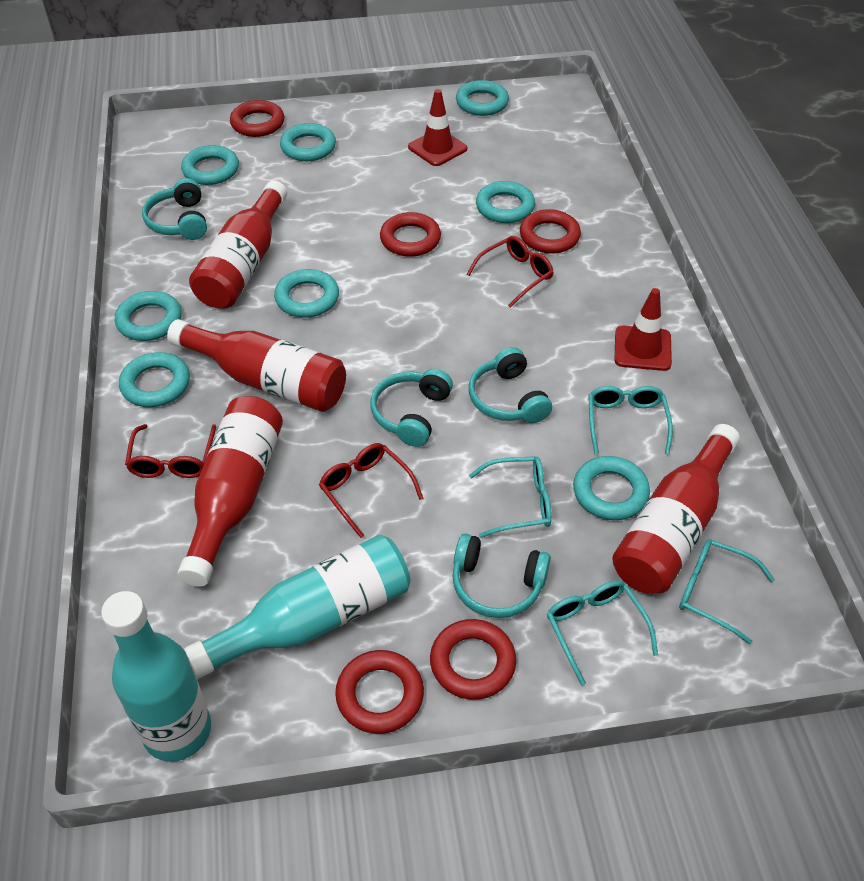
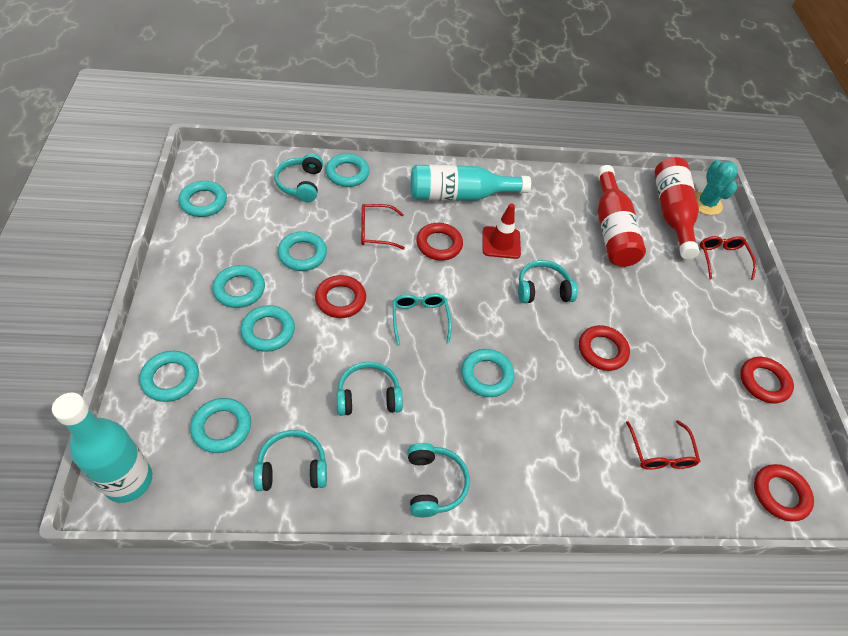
red bottle: [167,319,346,412] [178,396,283,587] [189,181,287,309] [612,424,740,594] = 4 -> [597,165,646,267] [654,157,699,259] = 2
red traffic cone: [408,89,467,166] [614,288,672,371] = 2 -> [483,203,521,259] = 1
turquoise cactus: none = 0 -> [696,160,737,215] = 1
turquoise glasses: [469,456,552,538] [547,580,658,686] [588,386,673,455] [679,539,775,644] = 4 -> [393,293,452,345] = 1
turquoise headphones: [142,178,207,240] [370,369,453,447] [452,534,551,618] [469,347,552,423] = 4 -> [253,430,327,491] [274,153,323,202] [337,362,403,416] [408,443,470,517] [518,260,578,303] = 5

